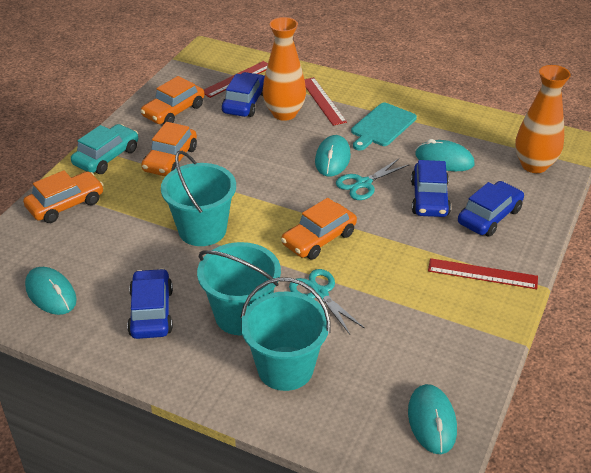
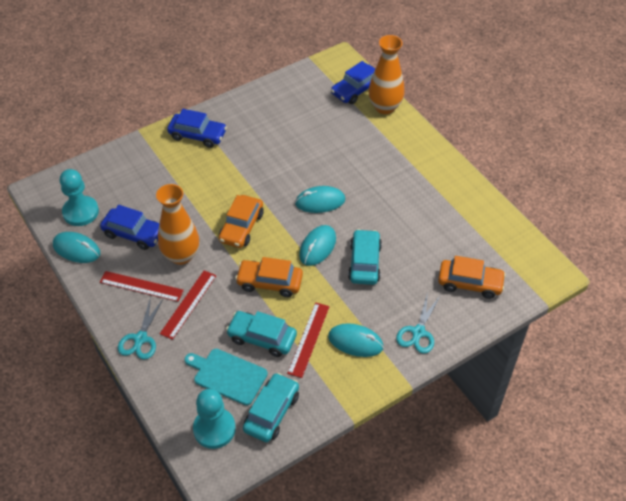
blue car: [127,268,173,339] [222,72,265,117] [411,160,451,217] [458,181,524,237] = 4 -> [100,205,159,250] [167,109,227,148] [331,61,375,104] = 3
orange car: [23,170,104,223] [141,76,205,124] [141,122,197,176] [281,198,357,260] = 4 -> [219,195,264,248] [235,257,303,297] [438,256,506,299] = 3
turquoise bucket: [161,151,236,246] [197,242,281,335] [241,277,330,391] = 3 -> none = 0
turquoise car: [71,124,138,174] = 1 -> [226,311,297,357] [243,373,299,442] [348,229,382,285] = 3
turquoise pawn: none = 0 -> [60,169,99,226] [193,389,236,449] = 2

